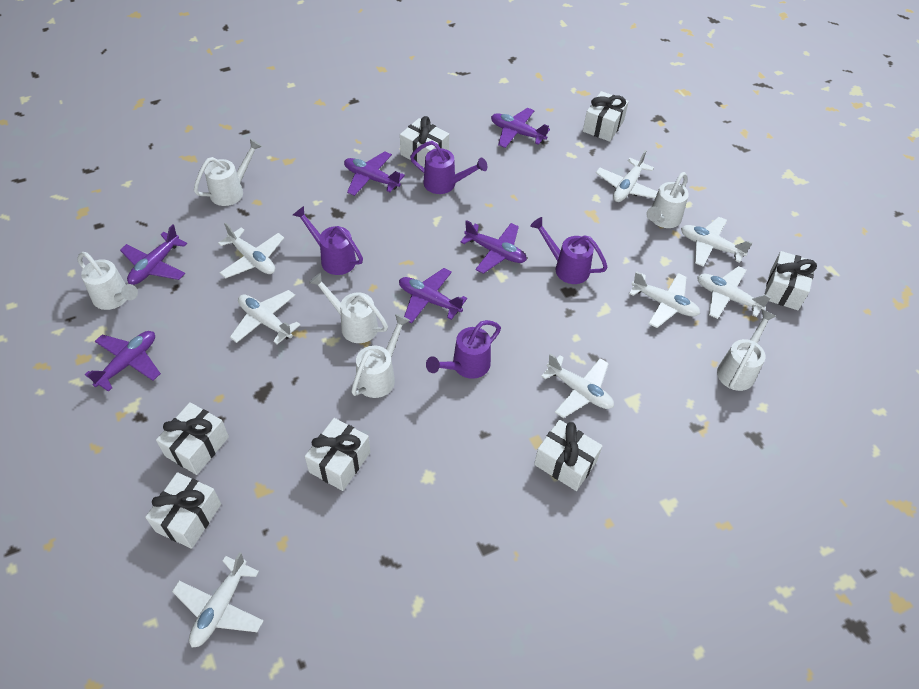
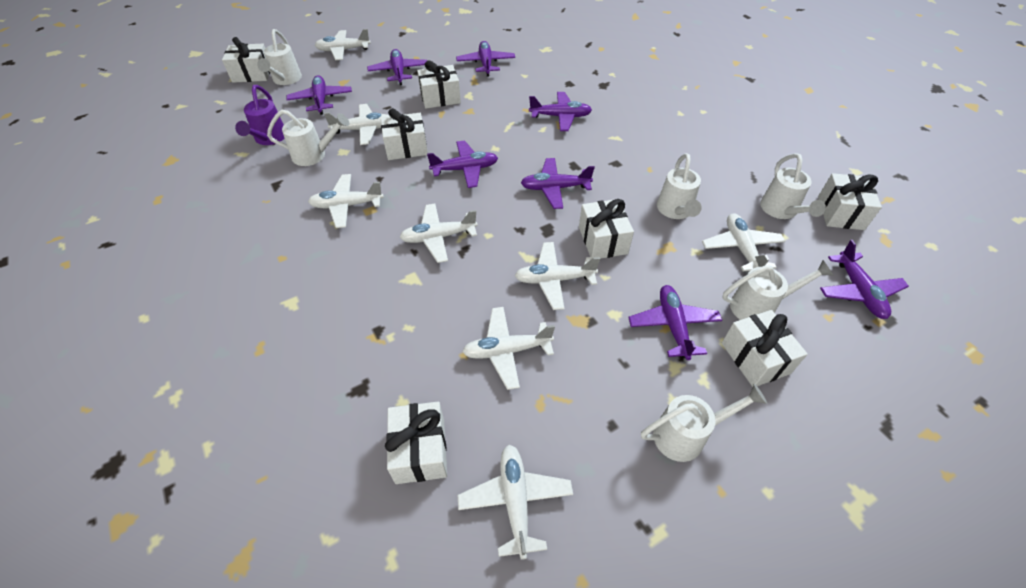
purple plane: [85,331,161,392] [120,224,187,285] [344,151,405,196] [399,268,467,323] [460,220,527,274] [491,108,550,148] = 6 -> [287,75,352,115] [367,49,427,85] [427,140,498,188] [456,41,515,76] [521,158,595,209] [529,92,592,131] [628,285,722,360] [820,240,909,319] = 8
purple watering can: [293,206,363,275] [410,141,487,194] [426,320,501,379] [530,217,608,284] = 4 -> [235,85,285,145] = 1

